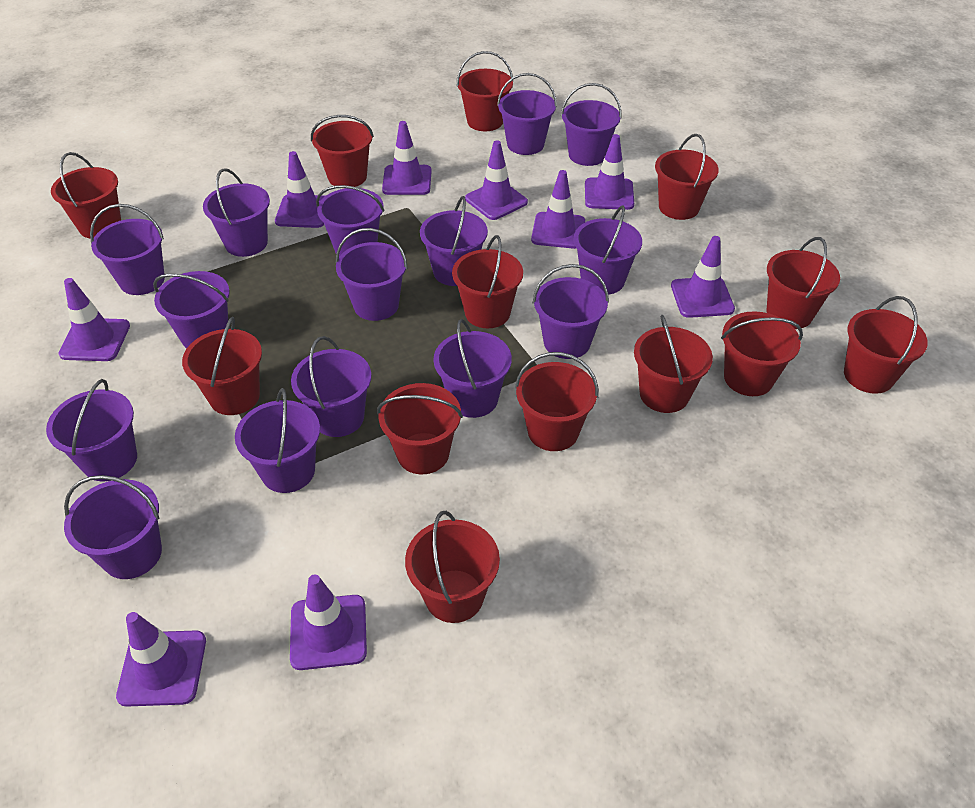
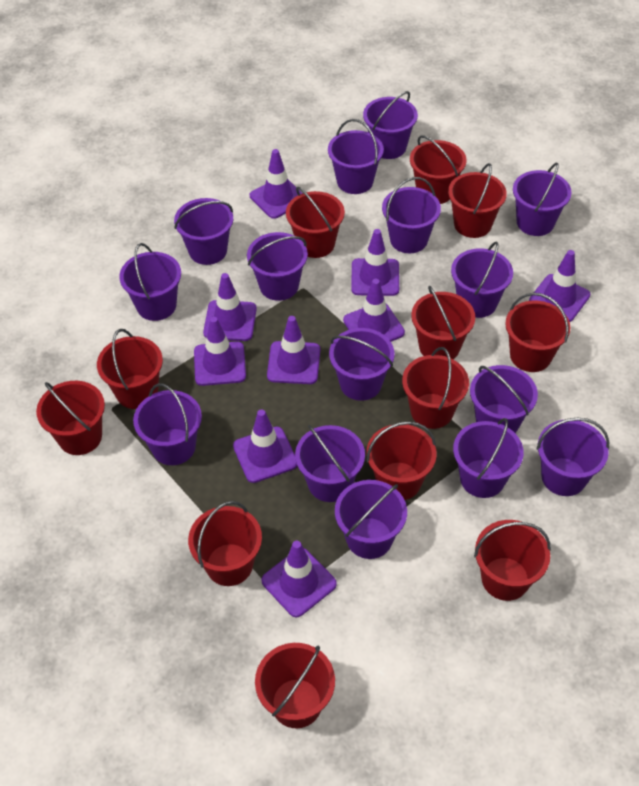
red bucket: [51,152,121,238] [182,317,262,415] [311,115,374,187] [377,383,463,474] [405,511,500,623] [452,235,523,328] [457,51,513,131] [515,352,598,451] [634,315,713,413] [655,134,719,220] [721,311,803,396] [766,237,840,329] [844,296,928,394] = 13 -> [36,381,105,455] [97,329,163,409] [188,501,262,586] [255,643,335,728] [286,187,345,258] [367,421,437,500] [402,347,469,429] [410,135,467,204] [411,286,475,359] [448,163,507,238] [474,520,551,601] [505,293,570,372] = 12

